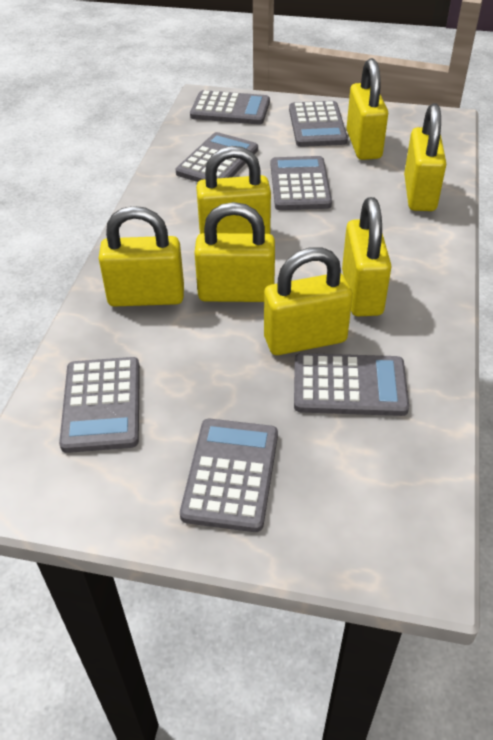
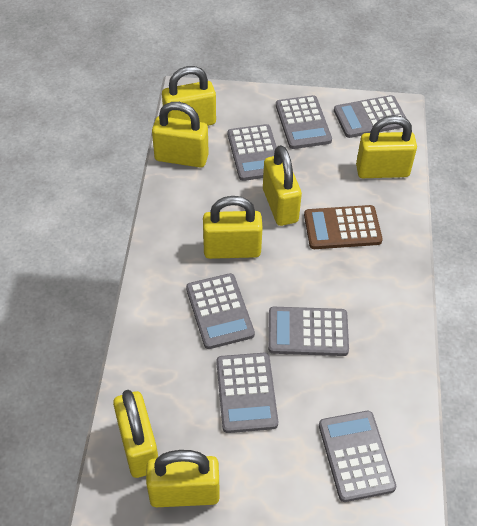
brown calculator: none = 0 -> [304,205,383,249] = 1

